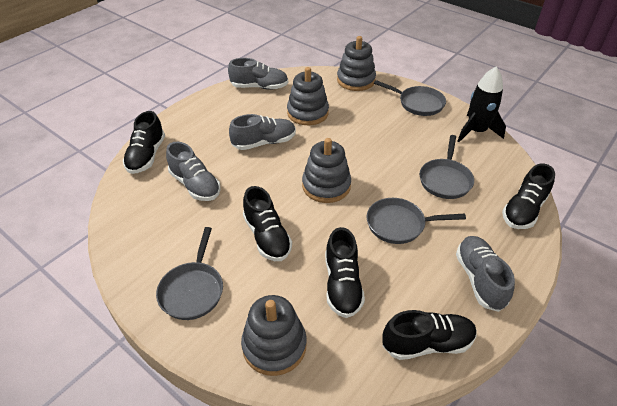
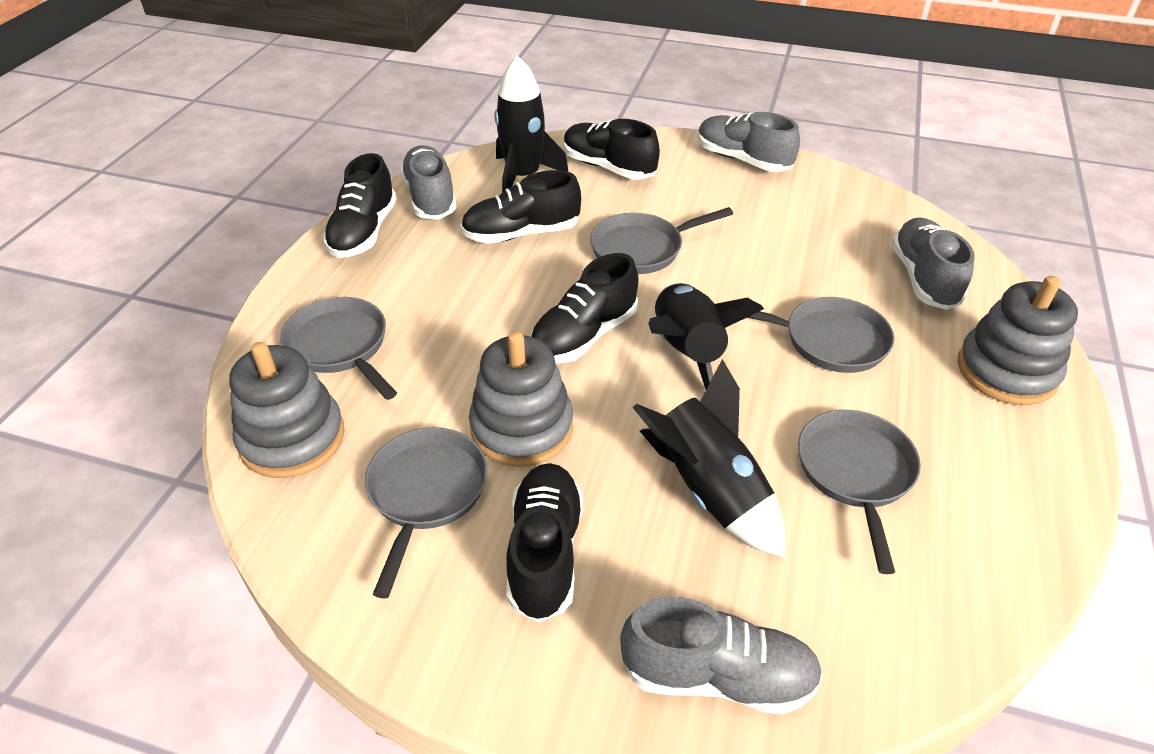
black rocket: [458,66,506,142] = 1 -> [495,55,569,193] [632,359,785,557] [648,283,764,389] = 3
grey pan: [156,227,223,320] [367,198,466,244] [374,80,446,116] [420,135,474,199] = 4 -> [280,297,397,400] [365,427,488,598] [590,207,733,274] [747,297,894,373] [798,410,921,574] = 5
grey stacking toy: [241,295,307,376] [287,67,329,125] [302,138,351,203] [337,36,376,91] = 4 -> [229,342,345,478] [469,331,573,467] [958,276,1078,405] = 3

